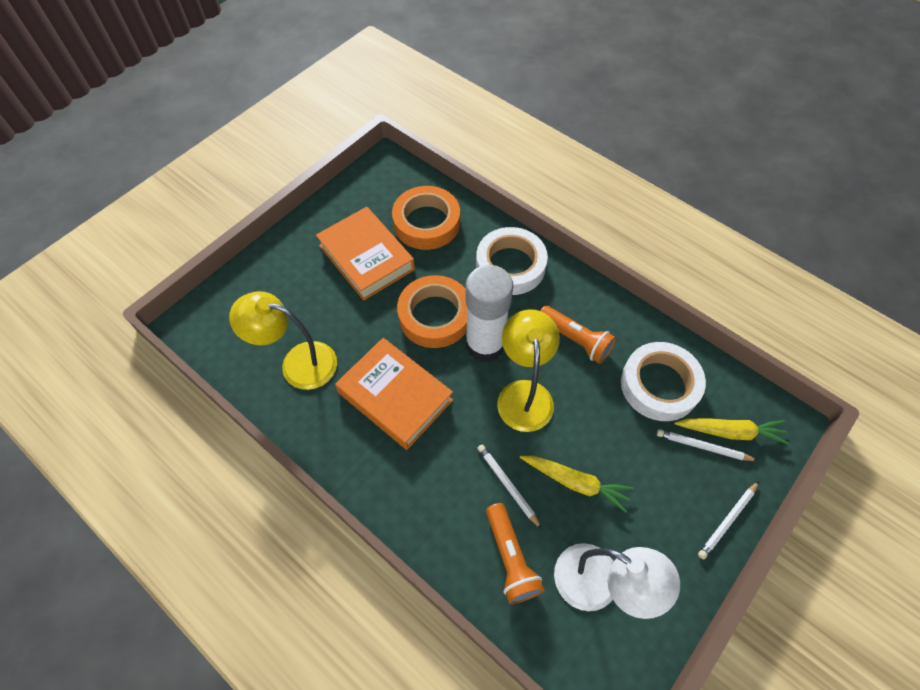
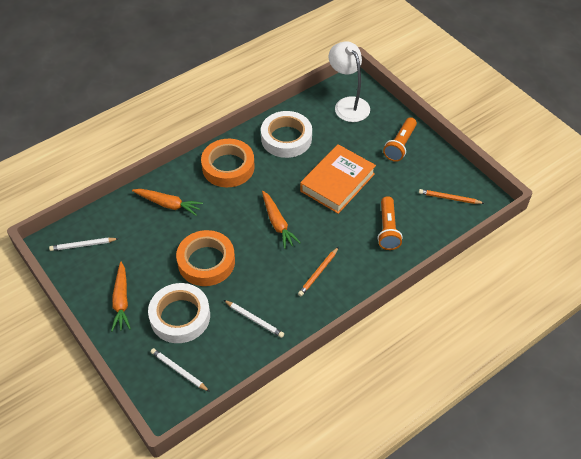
orange book: [316,207,415,301] [335,338,453,450] = 2 -> [300,144,376,214] = 1
orange carrot: none = 0 -> [111,262,131,332] [132,189,203,216] [262,191,301,249] = 3
orange pencil: none = 0 -> [298,247,339,296] [419,189,484,204] = 2
white glue stick: [465,265,513,362] = 1 -> none = 0
yellow carrot: [520,456,633,513] [674,418,789,445] = 2 -> none = 0
yellow lamp: [229,291,337,390] [497,309,560,432] = 2 -> none = 0

